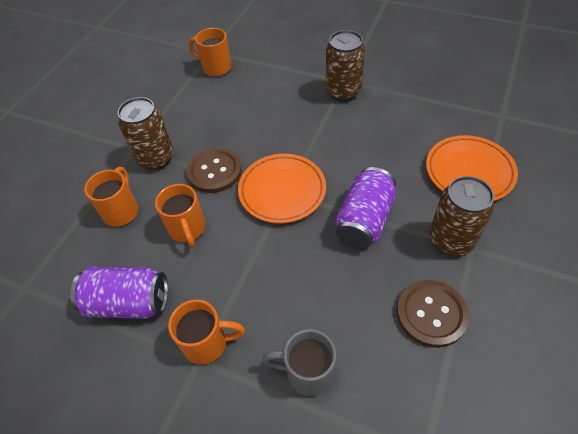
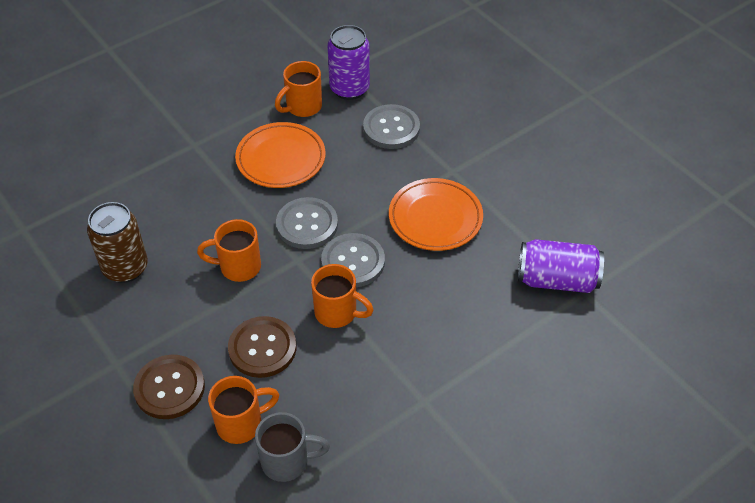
brown can: [118,97,174,170] [326,30,365,101] [430,176,494,256] = 3 -> [87,202,148,283] = 1
grey button: none = 0 -> [276,197,338,249] [321,233,385,287] [363,104,420,149] = 3

